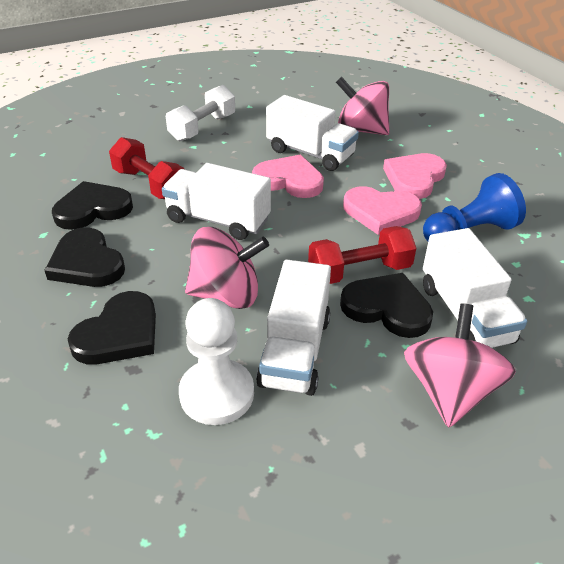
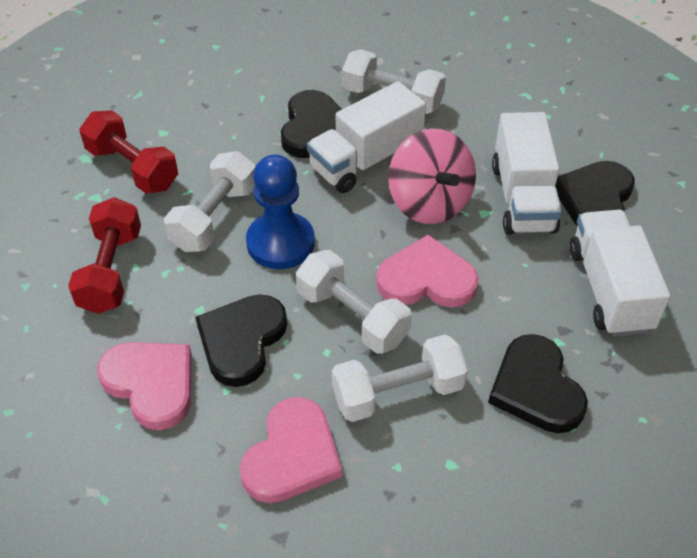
pink spinning top: [185,227,269,309] [336,76,390,135] [404,303,516,427] = 3 -> [388,128,476,224] = 1
white dumbbell: [166,85,235,141] = 1 -> [164,151,255,252] [296,250,412,354] [332,334,468,422] [342,49,446,114] = 4
white pawn: [179,298,254,425] = 1 -> none = 0
white truck: [162,163,271,240] [256,260,331,396] [266,95,359,171] [423,228,527,348] = 4 -> [307,81,426,193] [492,112,562,235] [570,210,670,337] = 3

